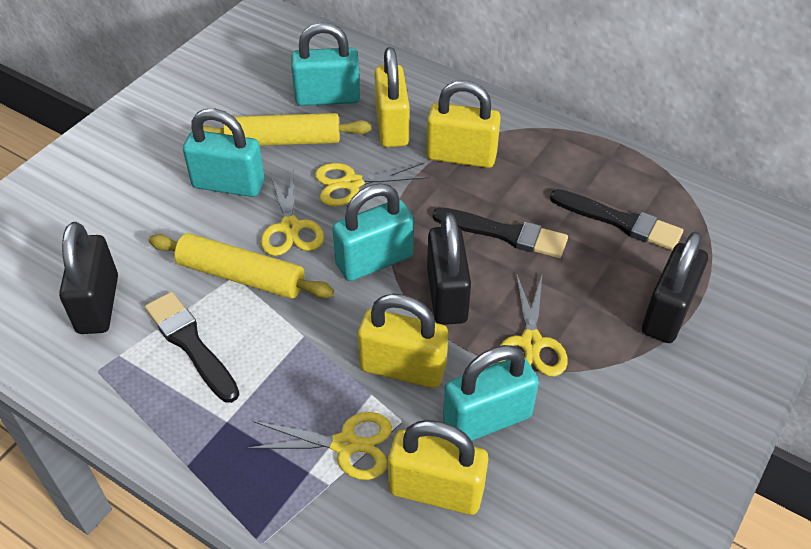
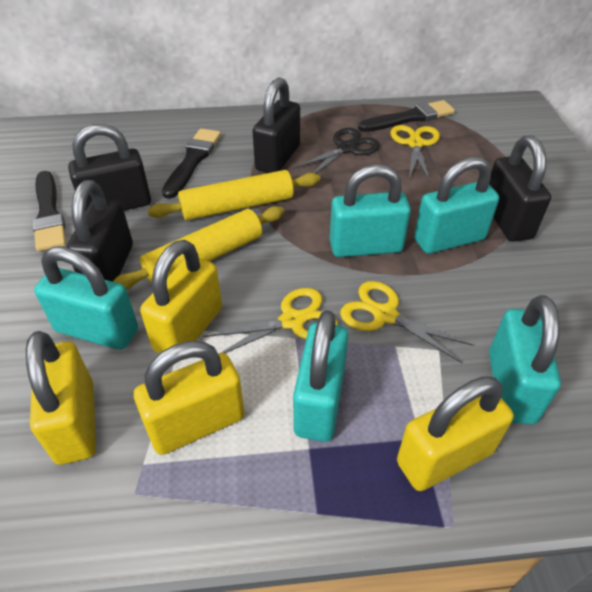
black padlock: [59,222,118,334] [427,213,471,325] [642,232,708,343] = 3 -> [66,180,133,282] [68,124,151,211] [253,77,300,173] [489,135,551,242] = 4
black scissors: none = 0 -> [293,128,380,174] = 1
turquoise padlock: [183,109,265,197] [291,22,360,106] [332,183,414,281] [443,345,539,440] = 4 -> [34,246,138,350] [293,310,349,442] [330,164,411,257] [414,157,499,254] [489,295,561,424] = 5
yellow scissors: [247,412,392,480] [260,171,324,256] [315,163,430,206] [498,273,568,376] = 4 -> [203,288,338,353] [340,281,473,363] [391,125,440,182] = 3

